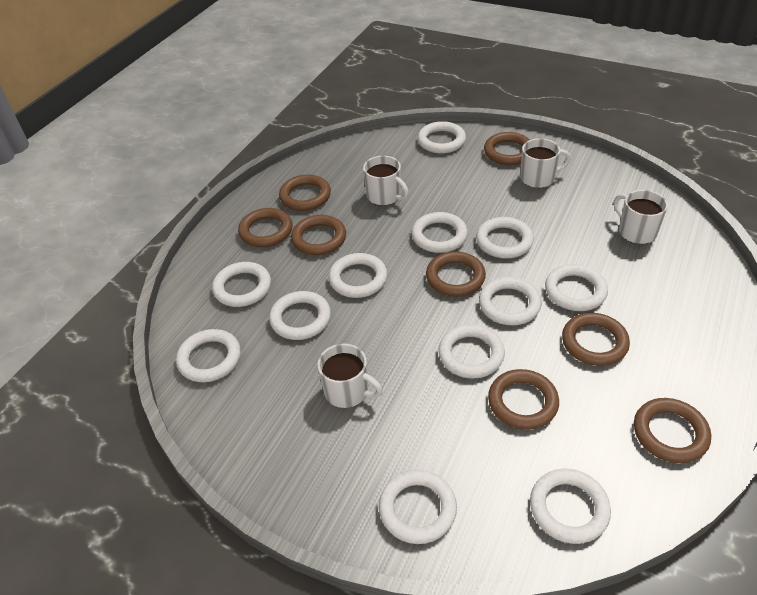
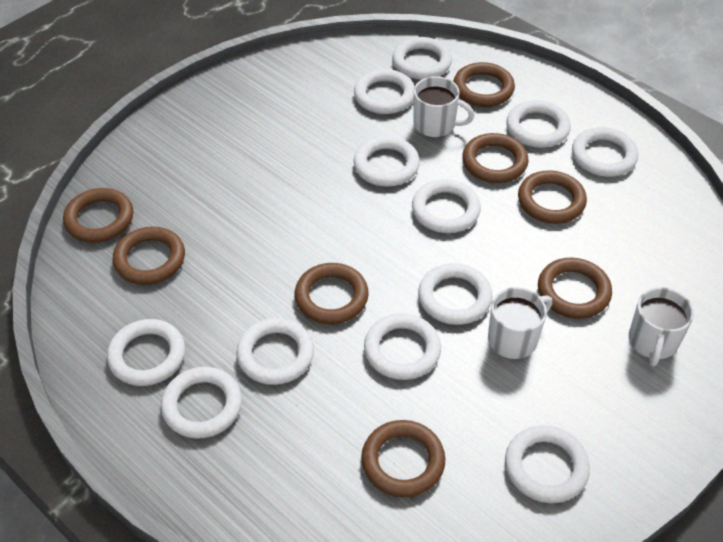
white mug: [317,343,383,408] [363,156,409,206] [520,138,571,188] [614,190,668,244] = 4 -> [414,76,474,138] [488,287,552,359] [629,287,694,366] = 3

